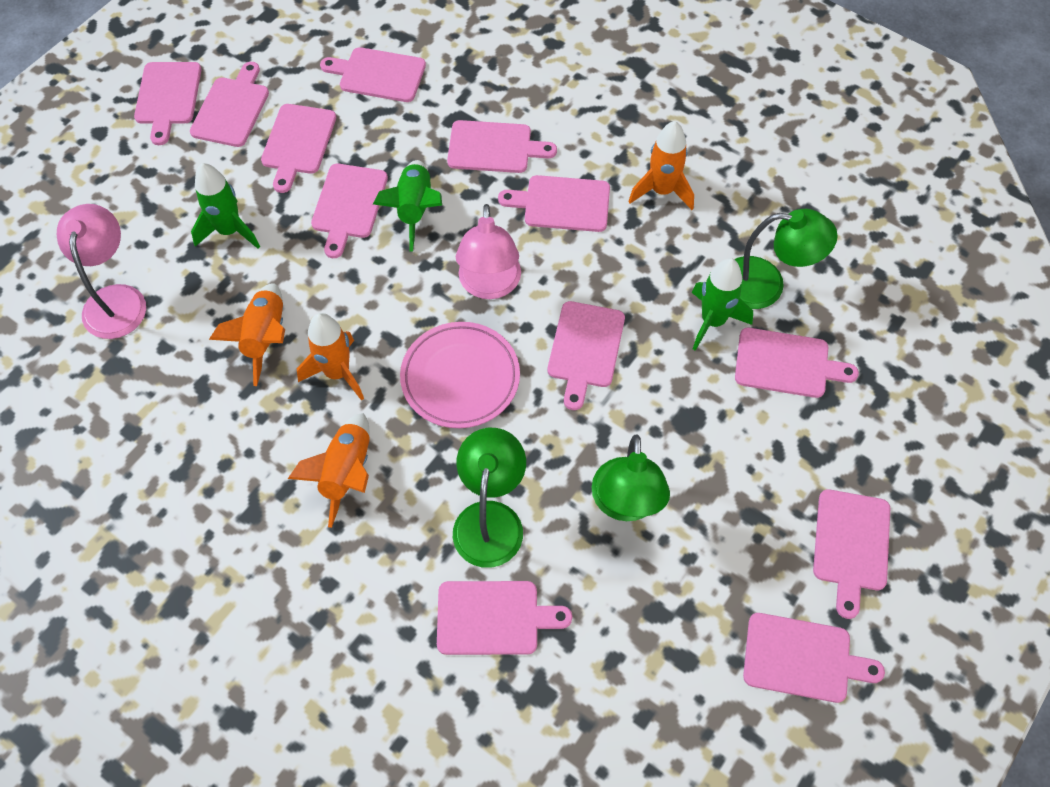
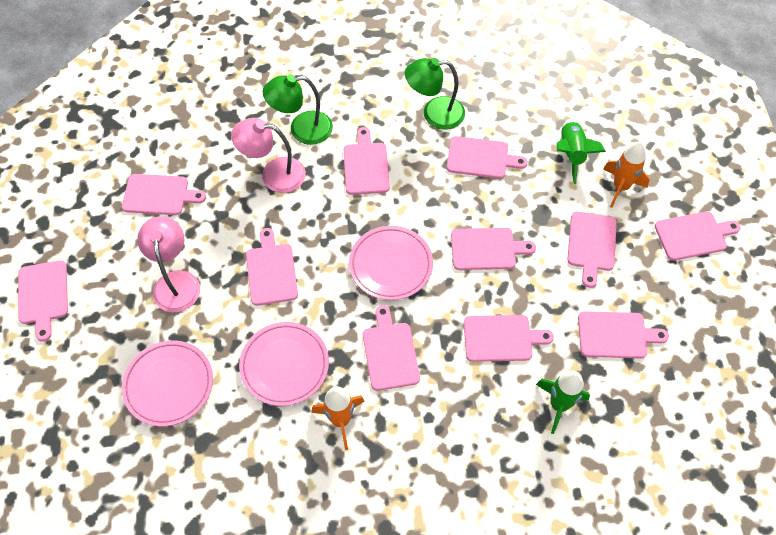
green lamp: [453,428,526,568] [591,434,670,521] [734,209,837,309] = 3 -> [263,75,333,145] [405,58,465,130] = 2
green rocket: [191,163,260,249] [373,160,442,252] [692,258,753,351] = 3 -> [536,371,590,434] [556,119,606,184] = 2
orange rocket: [209,283,285,386] [288,413,370,528] [297,313,364,401] [628,121,694,210] = 4 -> [311,386,365,450] [603,142,650,208] = 2
pink cutting board: [134,62,201,145] [190,62,269,147] [261,104,336,193] [311,164,388,258] [320,47,426,102] [437,581,572,655] [447,120,557,173] [498,175,610,232] [548,301,625,410] [735,328,859,398] [743,613,885,703] [813,489,890,619] = 12 -> [18,260,68,341] [122,174,206,215] [246,228,298,306] [344,127,390,195] [363,305,420,391] [447,136,528,179] [451,228,536,270] [464,315,554,362] [567,212,617,288] [578,311,669,358] [655,211,741,261] = 11
pink plate: [400,322,520,428] = 1 -> [122,340,213,427] [239,322,329,406] [349,226,433,300] = 3

